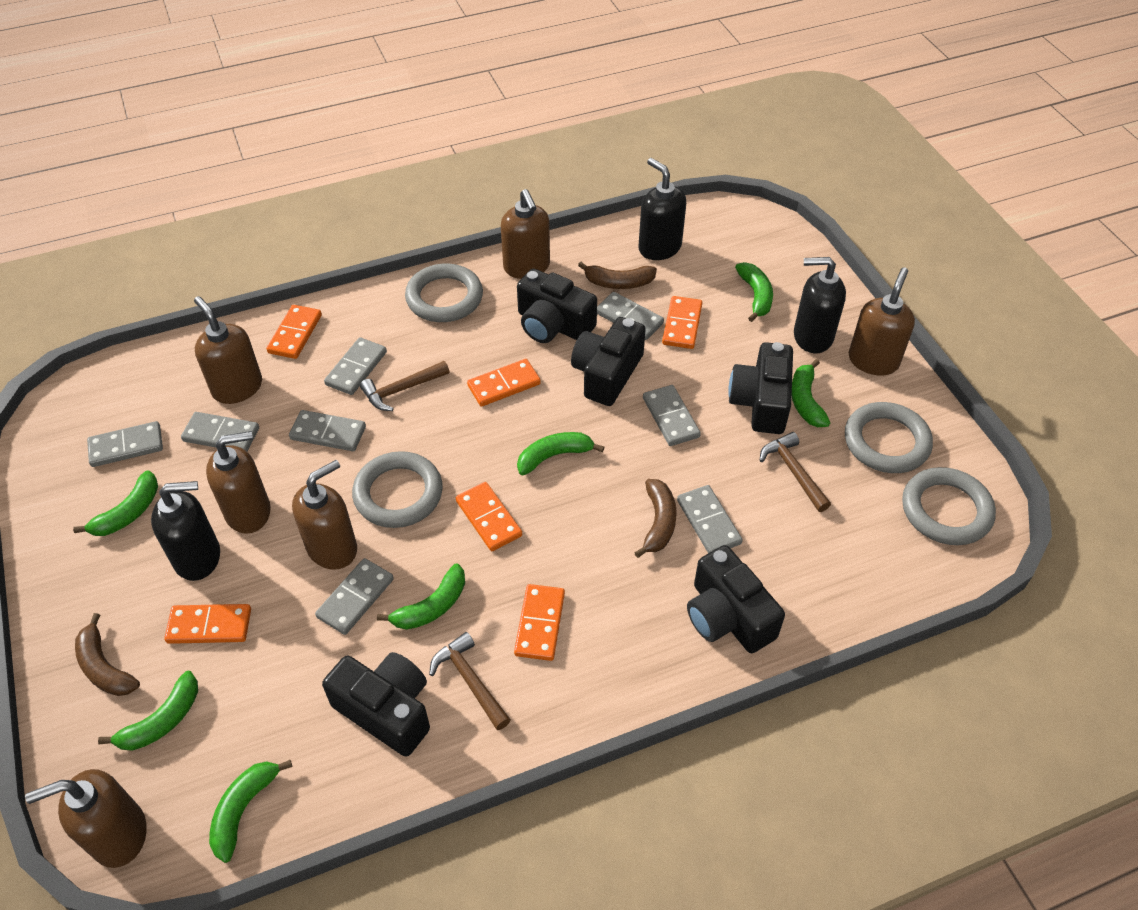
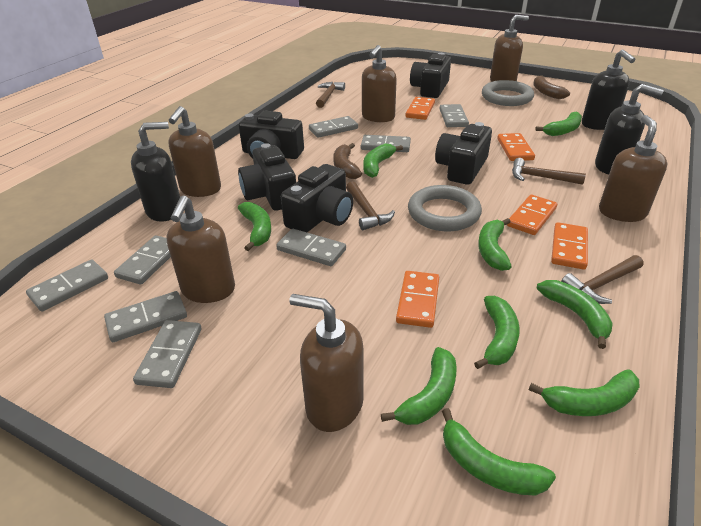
brown banana: [75,613,140,696] [578,262,657,289] [634,479,677,558] = 3 -> [333,143,362,179] [533,75,570,99] = 2
brown hammer: [360,361,450,411] [429,632,511,730] [760,432,831,512] = 3 -> [316,82,345,108] [346,181,395,230] [512,158,586,185] [561,255,644,304] = 4
green banana: [73,470,158,536] [98,671,198,751] [209,760,292,863] [377,564,465,630] [517,432,604,475] [735,262,773,322] [792,359,830,427] = 7 -> [238,202,271,251] [363,144,403,178] [381,347,457,425] [442,408,556,496] [474,296,520,369] [478,218,512,271] [529,369,640,416] [535,112,582,136] [537,280,613,349] = 9
grey ring: [352,451,443,528] [405,264,483,322] [845,402,933,473] [902,467,996,545] = 4 -> [408,185,482,231] [482,80,534,106] = 2
orange domino: [164,604,251,644] [266,305,322,359] [456,482,522,551] [467,359,541,407] [514,584,565,661] [662,296,703,349] = 6 -> [396,271,439,328] [405,97,435,120] [497,133,535,161] [507,195,557,235] [551,222,588,270] = 5

